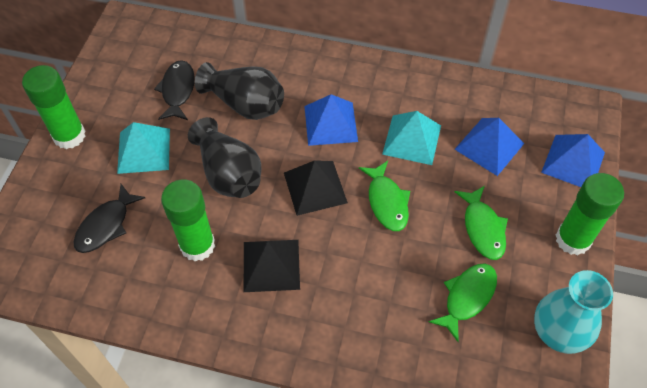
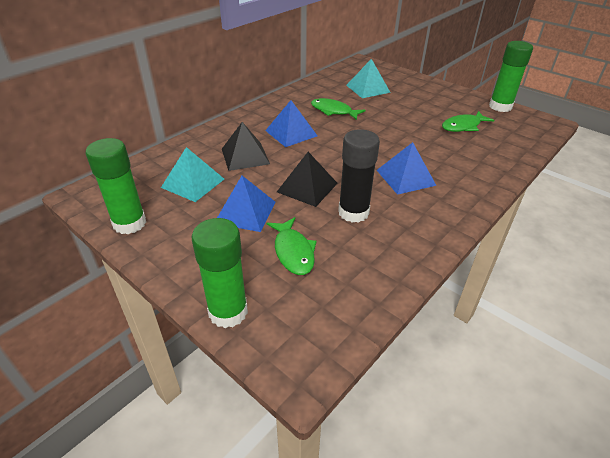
black fish: [73,184,145,253] [154,60,195,120] = 2 -> none = 0
black glue stick: none = 0 -> [338,129,380,223] = 1
black vase: [188,117,261,198] [195,62,284,120] = 2 -> none = 0
turquoise vase: [534,270,613,354] = 1 -> none = 0

